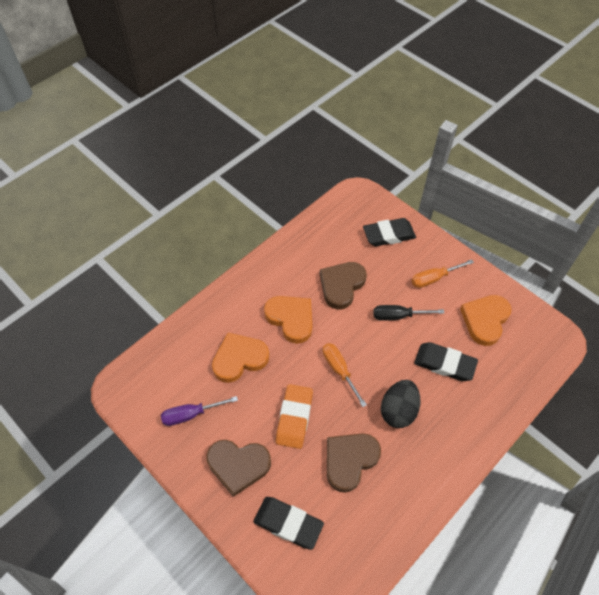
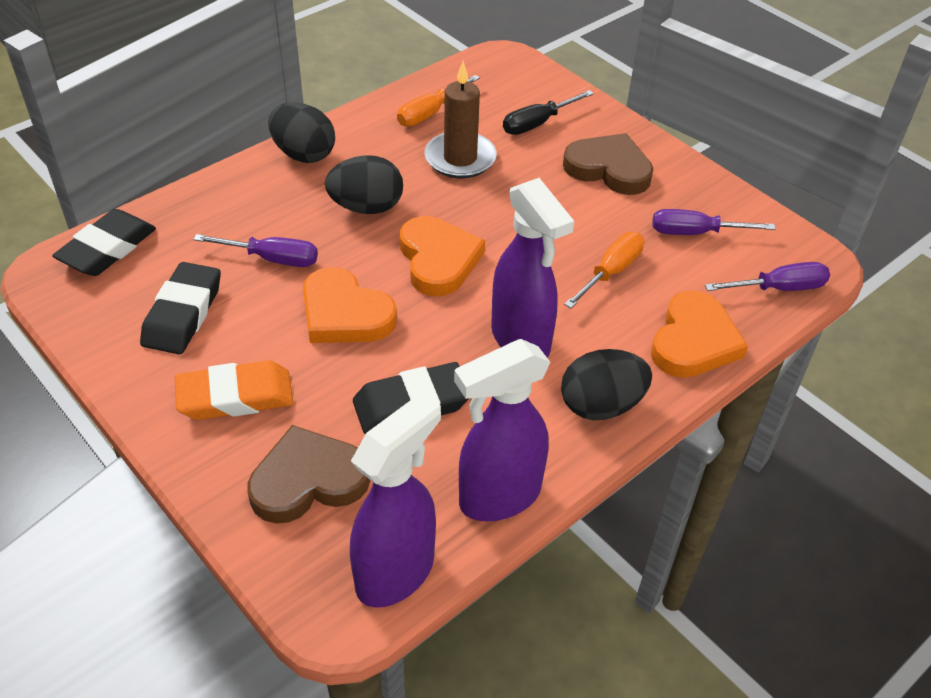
black egg: [381,380,420,428] = 1 -> [268,102,335,163] [325,155,403,214] [561,349,652,420] = 3
brown candle: none = 0 -> [424,61,497,178] = 1
brown heart: [207,440,271,497] [320,262,367,309] [327,433,381,493] = 3 -> [247,425,370,524] [563,133,654,195] = 2
purple screwdriver: [161,396,238,426] = 1 -> [193,234,318,267] [652,209,775,235] [705,262,830,291] = 3
purple spray bottle: none = 0 -> [350,392,441,608] [454,339,551,521] [491,178,574,358] = 3

